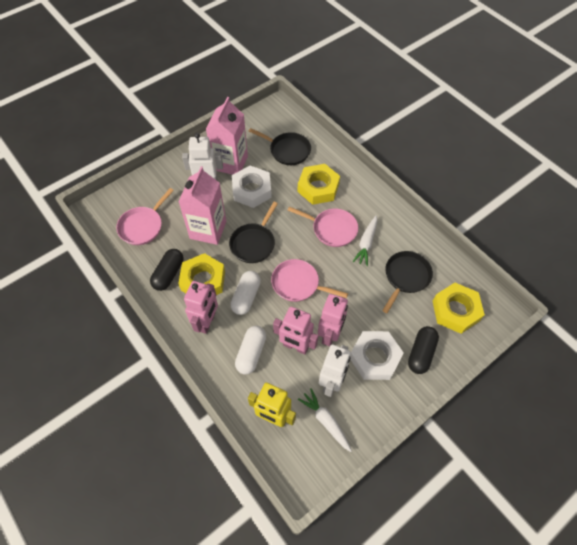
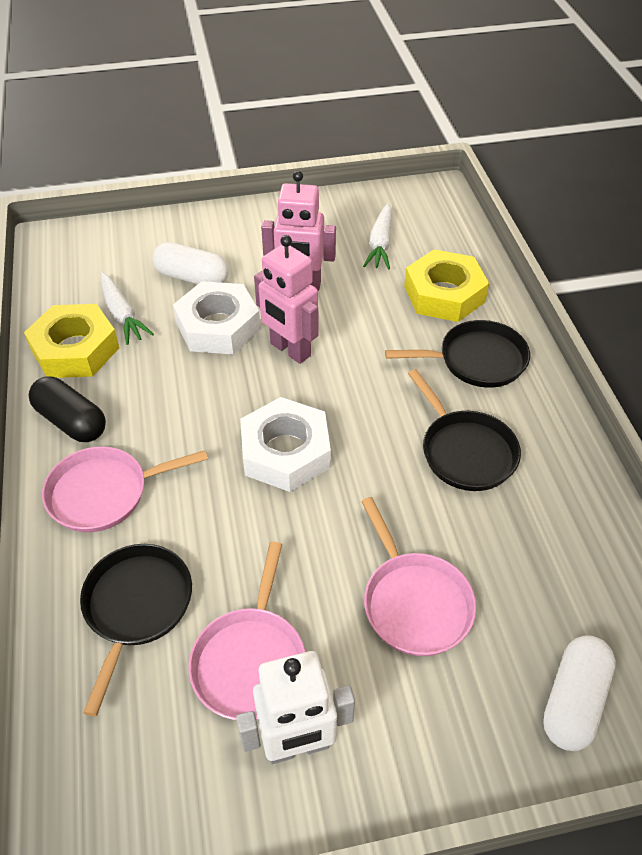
black capsule: [150,249,184,291] [408,326,439,374] = 2 -> [29,376,106,442] = 1
pink carton: [179,166,226,245] [206,97,248,175] = 2 -> none = 0
pink robot: [184,281,218,334] [273,307,318,355] [318,294,348,346] = 3 -> [254,235,318,364] [261,171,336,291] = 2
white robot: [182,133,223,180] [319,344,351,397] = 2 -> [236,651,355,764] = 1
yellow nut: [178,253,225,295] [298,164,340,205] [433,283,485,334] = 3 -> [24,304,119,378] [404,249,489,322] = 2
yellow robot: [248,383,296,427] = 1 -> none = 0

